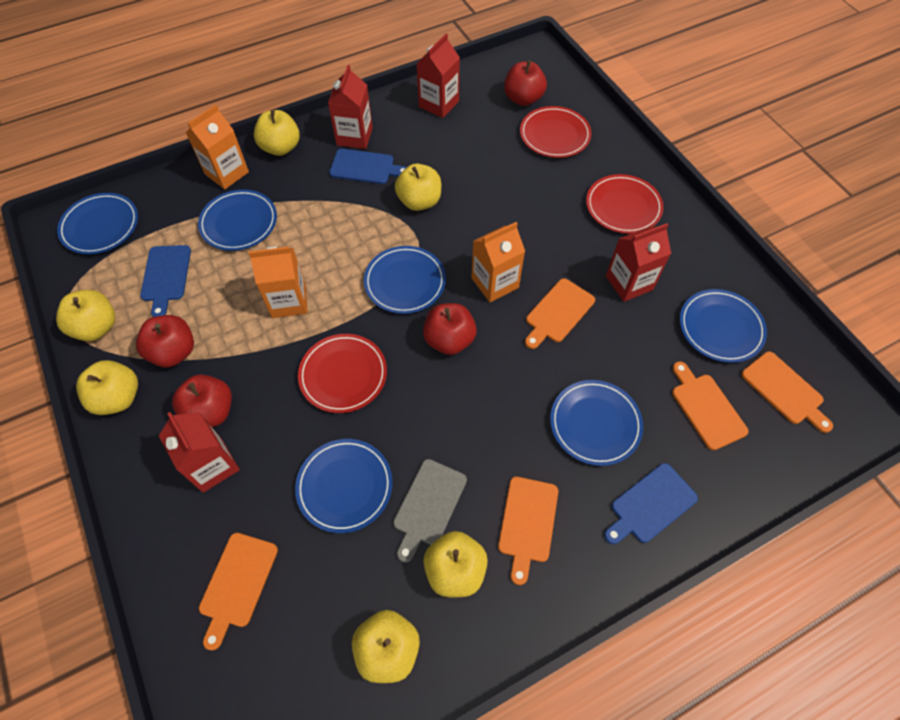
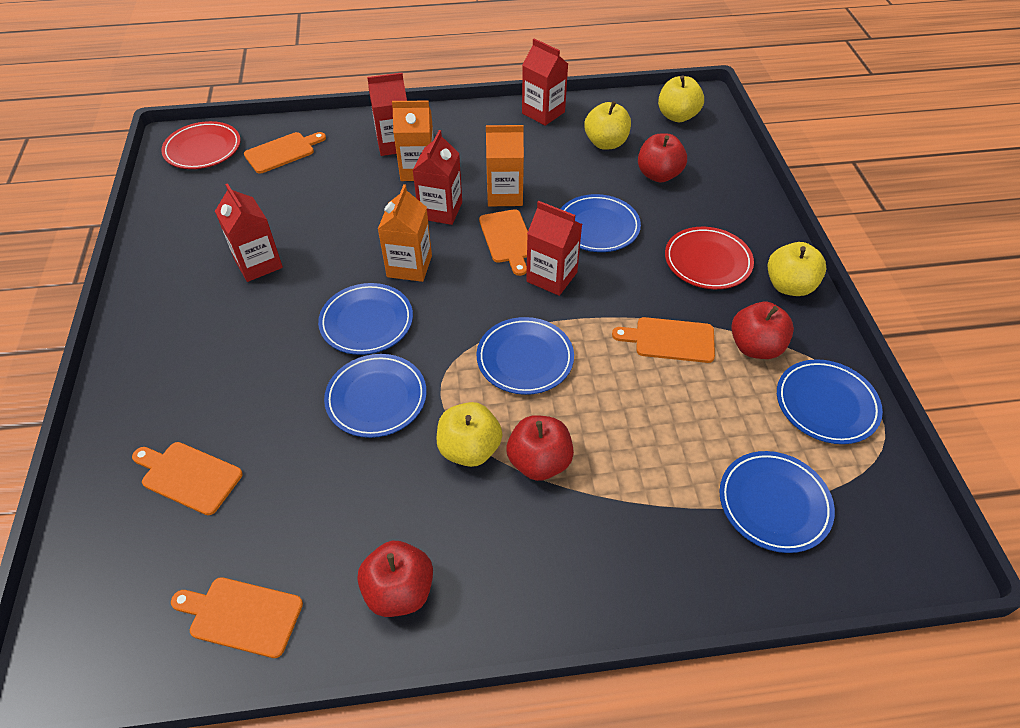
blue cutting board: [140,245,191,317] [329,149,407,184] [604,463,698,544] = 3 -> none = 0
grey cutting board: [393,459,467,563] = 1 -> none = 0
red carton: [159,412,240,493] [328,65,373,149] [416,34,460,118] [606,223,671,302] = 4 -> [215,183,283,282] [367,73,407,156] [412,130,462,225] [522,38,568,126] [526,201,582,296] = 5
red plate: [298,334,387,413] [520,106,592,158] [586,174,664,234] = 3 -> [161,121,241,169] [665,227,754,289] = 2
yellow apple: [56,290,115,341] [76,360,138,415] [254,110,300,156] [352,610,420,683] [395,164,441,211] [423,531,488,597] = 6 -> [436,402,502,467] [584,101,631,150] [658,75,704,122] [768,242,827,296] = 4

